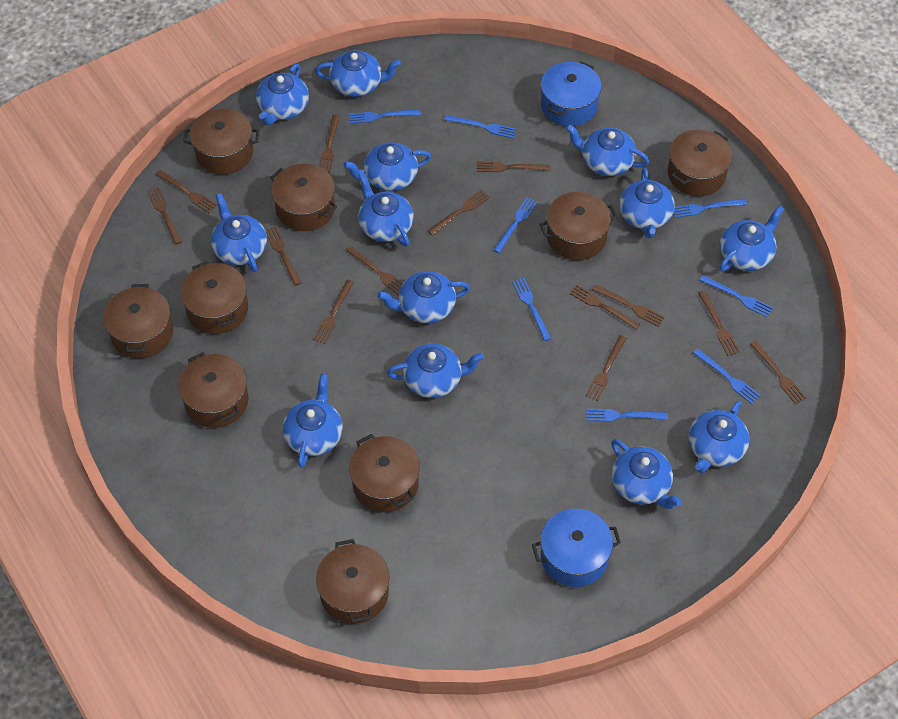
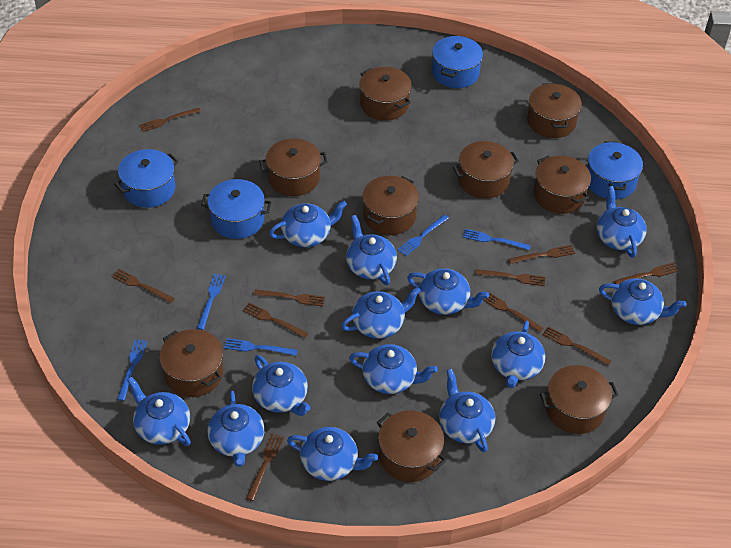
blue fork: [348,109,421,124] [444,115,516,138] [493,197,538,253] [512,278,552,341] [586,409,668,422] [674,199,747,218] [693,348,761,404] [699,275,773,317] = 8 -> [117,339,147,401] [197,274,226,330] [224,338,298,356] [397,214,449,256] [463,229,531,250] = 5
blue pot: [532,508,621,587] [541,61,601,126] = 2 -> [114,149,179,208] [201,179,272,239] [432,36,483,88] [587,141,643,199] = 4
brown fork: [147,187,182,245] [155,170,217,213] [265,226,301,286] [313,279,354,344] [319,114,340,173] [346,246,403,295] [428,190,490,236] [477,161,550,172] [569,285,640,330] [585,335,627,401] [592,284,665,327] [698,290,740,356] [750,341,806,404] = 13 -> [111,269,175,303] [139,108,201,132] [243,303,308,338] [246,434,284,501] [254,289,325,306] [476,269,545,286] [483,291,544,332] [508,245,575,264] [543,326,611,366] [614,262,679,285] = 10

